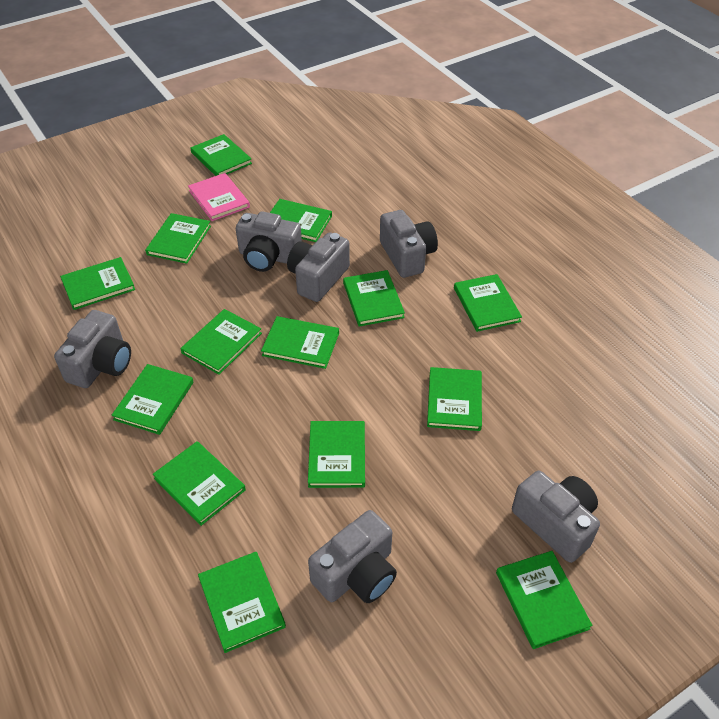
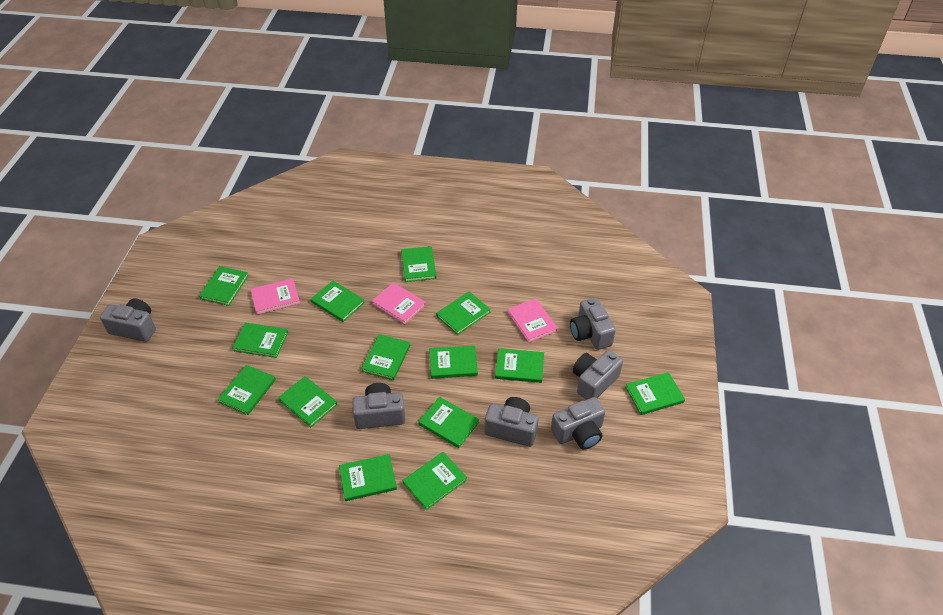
pink book: [188,173,250,221] = 1 -> [250,278,300,315] [372,282,426,324] [508,298,558,343] = 3

